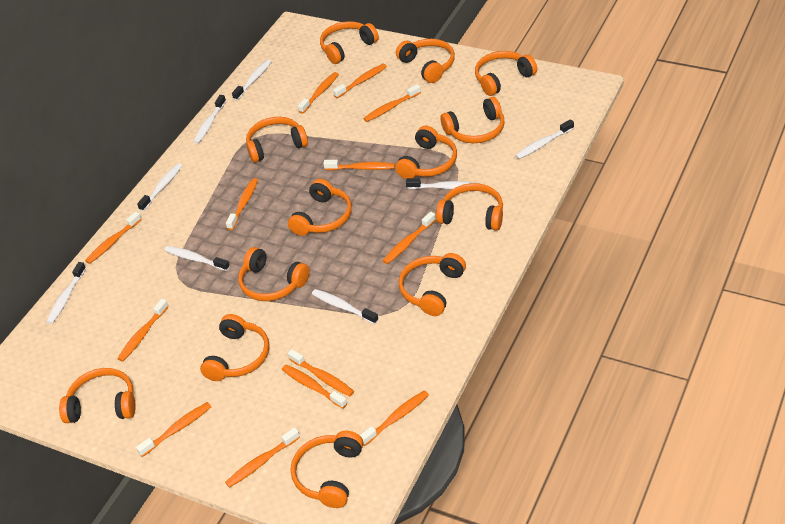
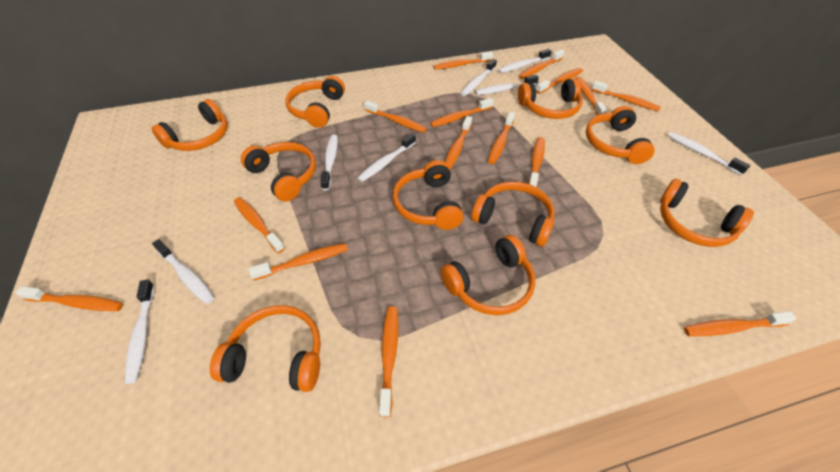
orange headphones: [59,368,136,423] [200,314,269,381] [238,247,310,301] [246,117,308,163] [288,179,352,236] [291,431,363,508] [320,21,379,64] [395,126,457,179] [396,39,455,83] [399,253,466,316] [436,183,503,231] [440,97,505,143] [475,51,537,96] = 13 -> [151,99,228,151] [210,305,321,392] [241,142,316,201] [285,76,345,128] [393,160,463,230] [440,235,535,315] [471,181,555,246] [518,78,583,119] [586,106,655,164] [660,179,754,247] = 10
orange toothbrush: [85,211,142,264] [117,299,169,362] [136,402,211,457] [225,427,300,488] [226,178,258,230] [282,364,347,409] [288,349,354,397] [298,72,339,114] [323,160,395,170] [333,64,387,98] [360,390,429,446] [363,84,421,122] [383,212,436,264] = 13 -> [16,286,123,311] [234,197,285,253] [249,243,348,280] [364,100,427,133] [379,306,398,417] [430,98,494,127] [433,51,493,70] [445,116,472,169] [488,112,515,164] [519,50,565,79] [528,137,545,187] [536,68,583,94] [576,77,607,115] [592,81,661,111] [684,311,796,336] = 15

